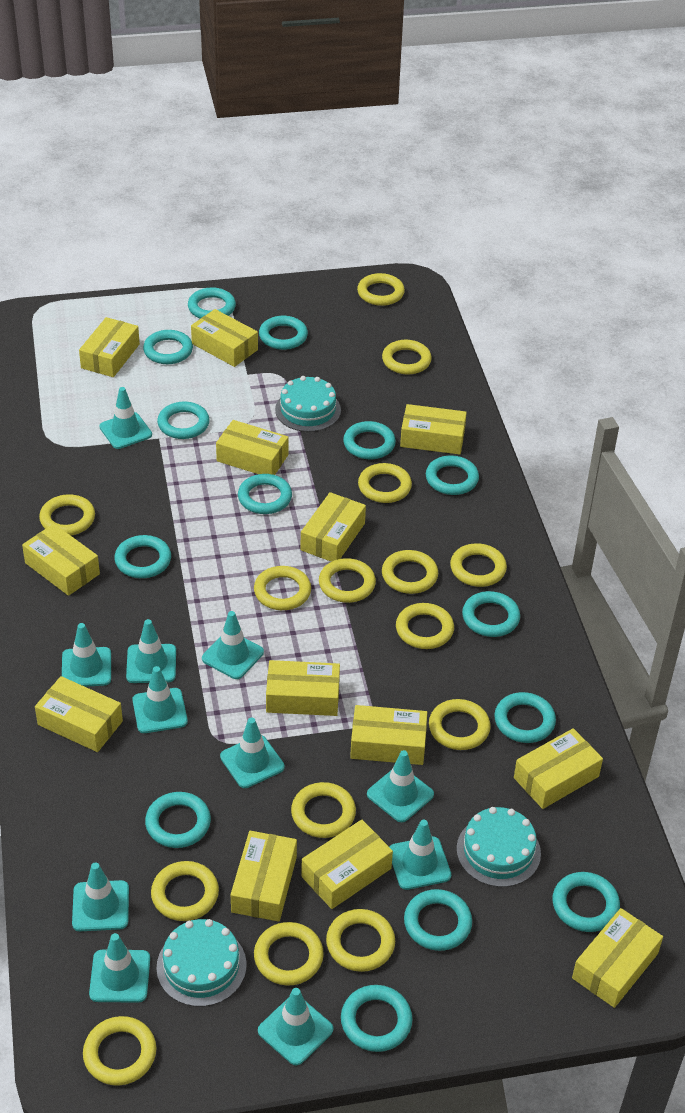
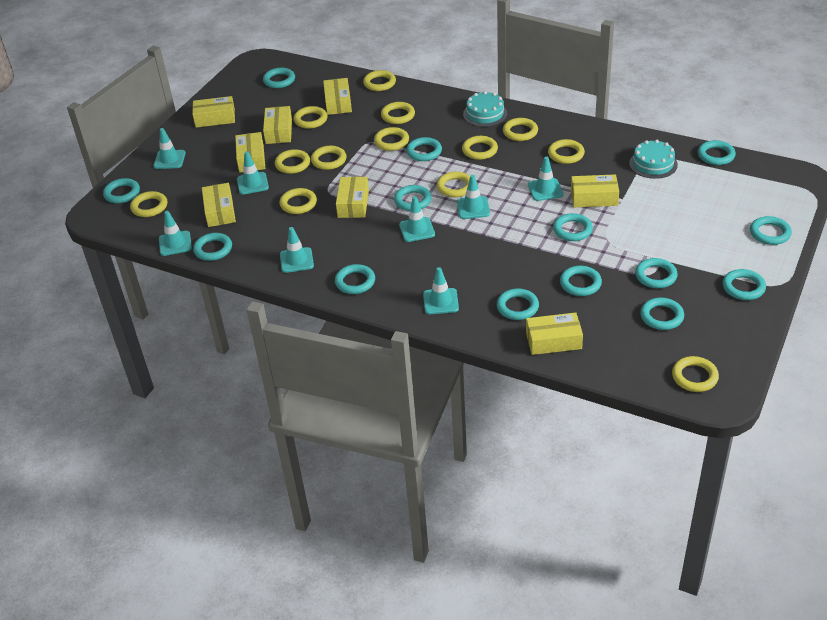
turquoise cake: [157,919,247,1007] [275,376,341,432] [457,807,541,887] = 3 -> [463,91,507,127] [629,140,678,179] = 2
turquoise traffic cone: [62,623,111,687] [72,862,129,931] [89,933,150,1003] [99,387,152,449] [126,619,176,683] [133,666,188,733] [202,611,264,679] [220,718,285,788] [258,988,333,1066] [367,750,434,822] [390,820,451,890] = 11 -> [153,128,186,169] [159,211,192,256] [237,151,269,195] [280,227,314,273] [399,196,435,242] [423,267,459,314] [457,175,490,219] [528,156,563,201] = 8
yellow box: [22,524,100,596] [35,676,123,752] [79,317,140,377] [191,309,258,367] [216,420,288,475] [230,831,297,922] [266,660,340,716] [301,492,366,562] [301,820,393,909] [350,705,427,765] [400,404,467,455] [514,728,603,809] [572,908,663,1008] = 13 -> [192,96,235,128] [202,183,236,227] [235,132,265,173] [263,106,292,144] [323,78,352,115] [336,177,369,218] [526,312,583,355] [571,174,619,207] = 8
yellow ring: [39,494,95,536] [83,1016,156,1086] [151,861,219,921] [254,566,311,610] [254,922,324,986] [291,782,356,838] [319,558,376,603] [326,909,395,972] [357,273,405,306] [358,463,412,503] [382,340,432,374] [382,550,438,594] [396,603,454,649] [429,699,491,750] [450,543,507,587] = 15 -> [130,191,167,217] [275,149,310,174] [279,188,317,214] [293,106,327,129] [311,146,347,170] [363,70,396,91] [374,127,409,151] [381,102,415,124] [437,172,470,197] [462,136,498,160] [503,118,538,141] [548,139,585,164] [672,356,719,392] = 13

